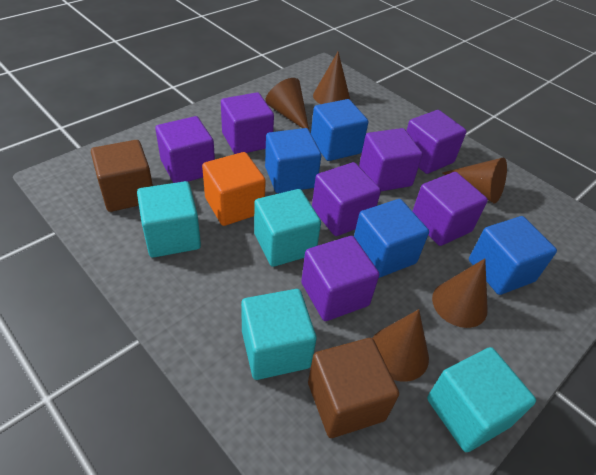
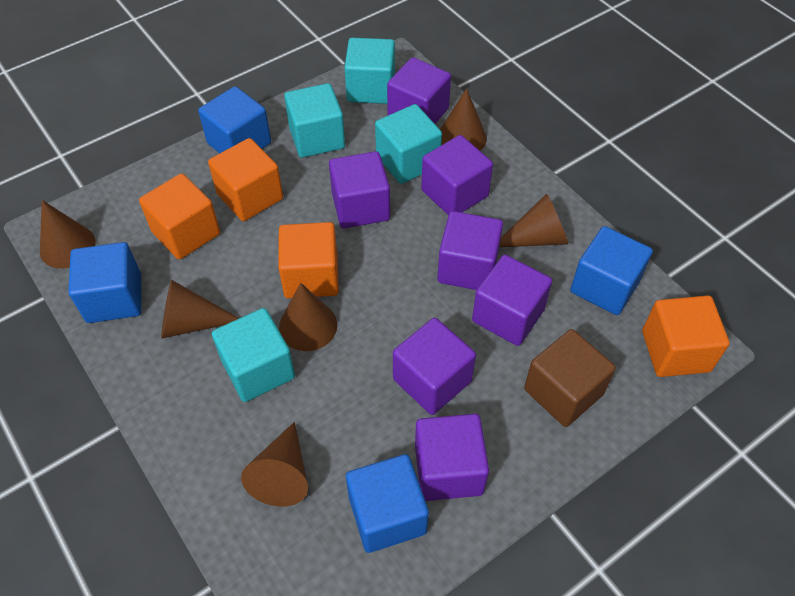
brown cone: [265,78,309,129] [313,52,350,104] [372,309,429,382] [432,258,488,328] [442,157,507,204] = 5 -> [40,200,96,269] [161,280,239,339] [241,422,308,507] [279,283,337,351] [440,88,487,150] [499,193,568,247] = 6
brown cube: [91,140,153,212] [308,338,399,438] = 2 -> [524,329,616,427] = 1
orange cube: [202,152,266,226] = 1 -> [139,173,220,260] [208,138,283,221] [278,222,339,299] [642,296,730,377] = 4

